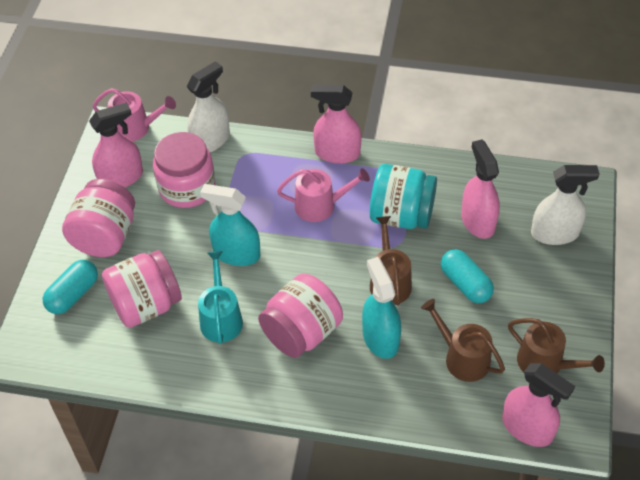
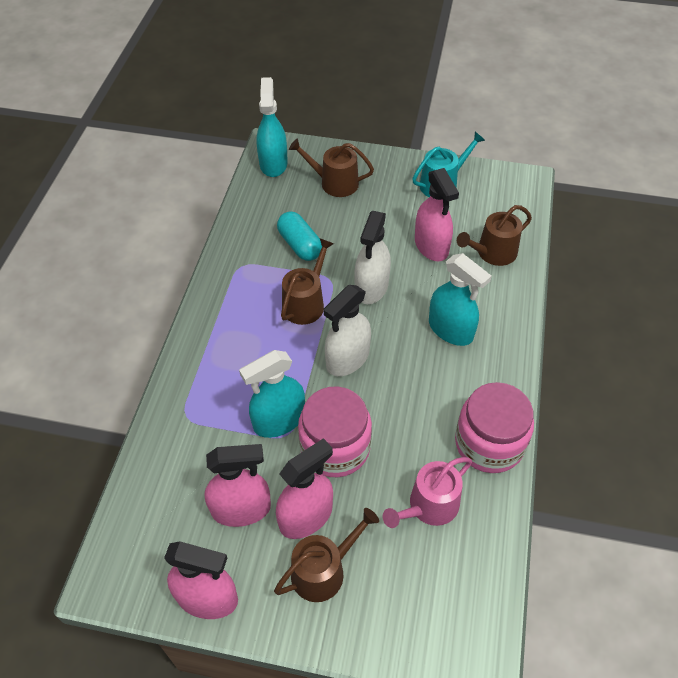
brown watering can: [370,216,412,305] [421,299,505,382] [508,318,605,373] = 3 -> [274,508,379,602] [281,238,334,325] [289,138,374,197] [457,205,532,266] = 4
pink jar: [62,179,135,257] [102,250,182,328] [153,132,215,208] [258,274,343,358] = 4 -> [298,386,372,477] [455,382,534,473] = 2
pink watering can: [93,88,176,141] [277,168,370,222] = 2 -> [383,457,472,528] = 1
turquoise capsule: [43,260,98,314] [441,249,494,303] = 2 -> [277,211,322,261] = 1
turquoise jar: [370,164,437,229] = 1 -> none = 0
turquoise spray bottle: [200,184,260,266] [362,257,401,359] = 2 -> [239,350,305,438] [256,77,288,177] [429,253,492,346] = 3

